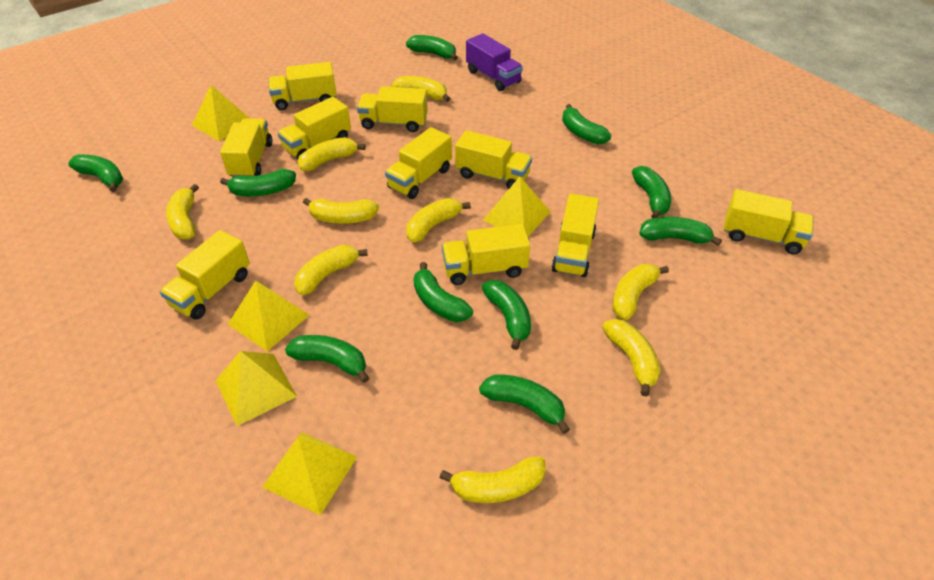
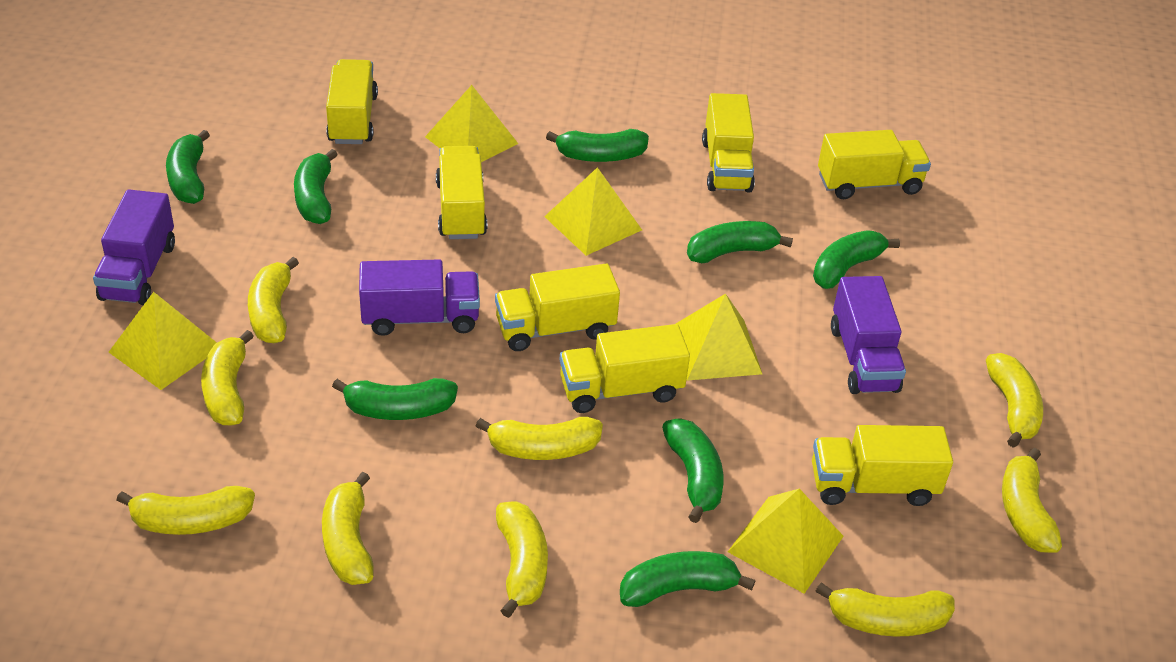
green banana: [68,154,123,192] [220,169,296,196] [285,335,369,383] [406,35,458,60] [413,262,473,322] [479,374,570,434] [482,280,531,350] [562,104,611,145] [632,166,671,219] [639,217,722,246] = 10 -> [166,130,210,204] [294,149,338,224] [332,378,458,420] [546,129,649,162] [620,551,755,607] [662,419,724,523] [687,221,793,263] [813,230,900,289] = 8
purple truck: [466,33,523,91] = 1 -> [93,189,175,305] [359,259,480,336] [831,276,906,394] = 3
yellow truck: [160,230,250,320] [220,118,272,178] [268,62,337,110] [278,97,351,159] [357,86,428,132] [385,127,452,199] [442,224,530,285] [455,130,532,189] [552,194,599,277] [724,189,814,255] = 10 -> [326,59,378,144] [436,146,487,239] [495,264,620,351] [559,324,690,413] [702,93,755,193] [812,425,953,506] [818,130,931,199] = 7

